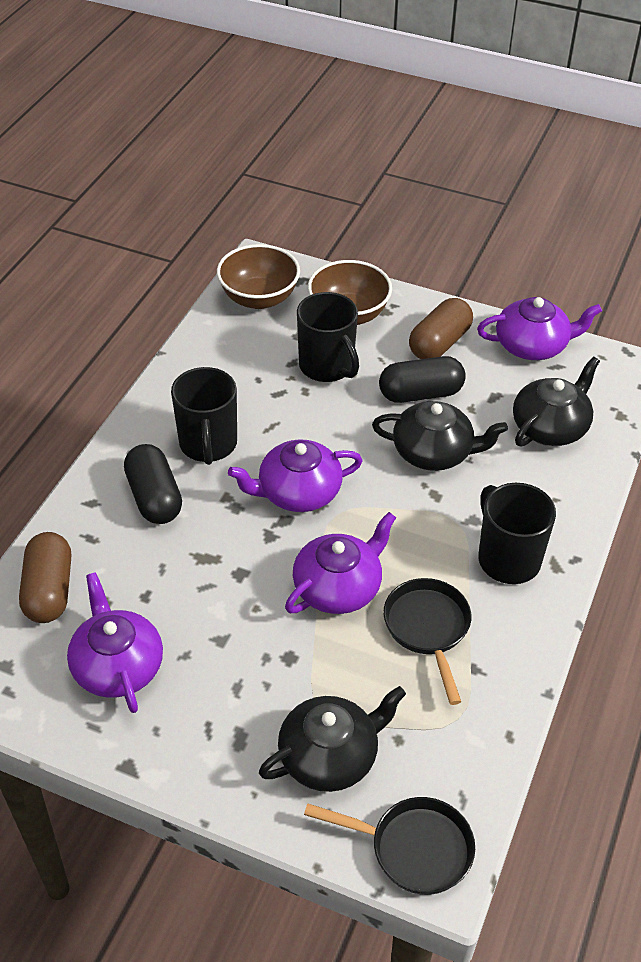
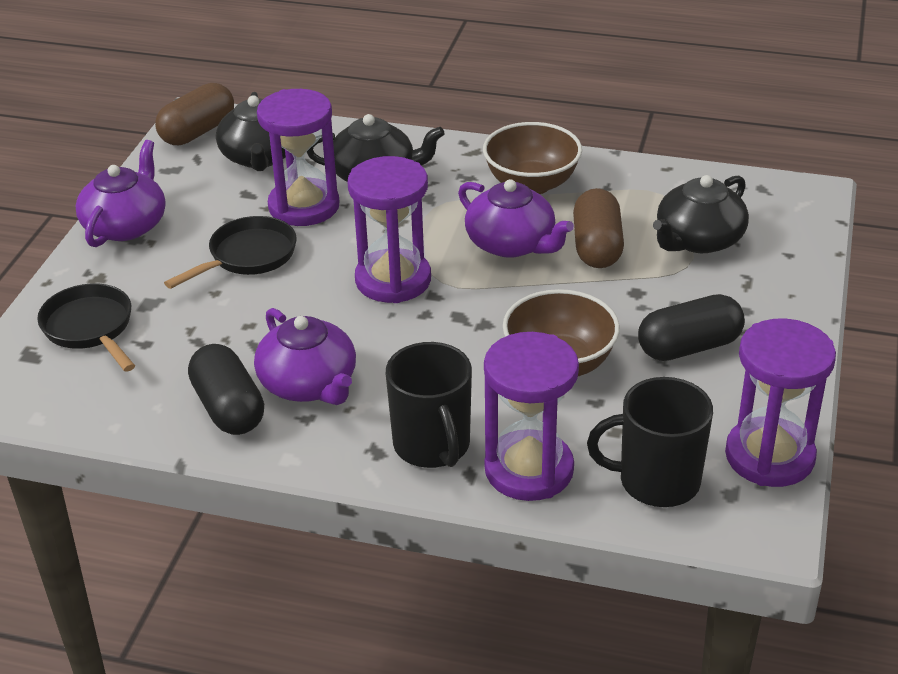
black mug: [171,367,237,465] [297,292,359,382] [478,483,556,584] = 3 -> [386,342,472,468] [587,377,713,507] = 2
purple hourglass: none = 0 -> [257,89,339,226] [348,156,431,303] [484,332,579,501] [725,318,836,487] = 4
purple teapot: [67,572,163,713] [228,439,363,512] [285,512,396,614] [477,297,602,360] = 4 -> [76,140,166,247] [254,308,356,405] [458,179,574,258] = 3

